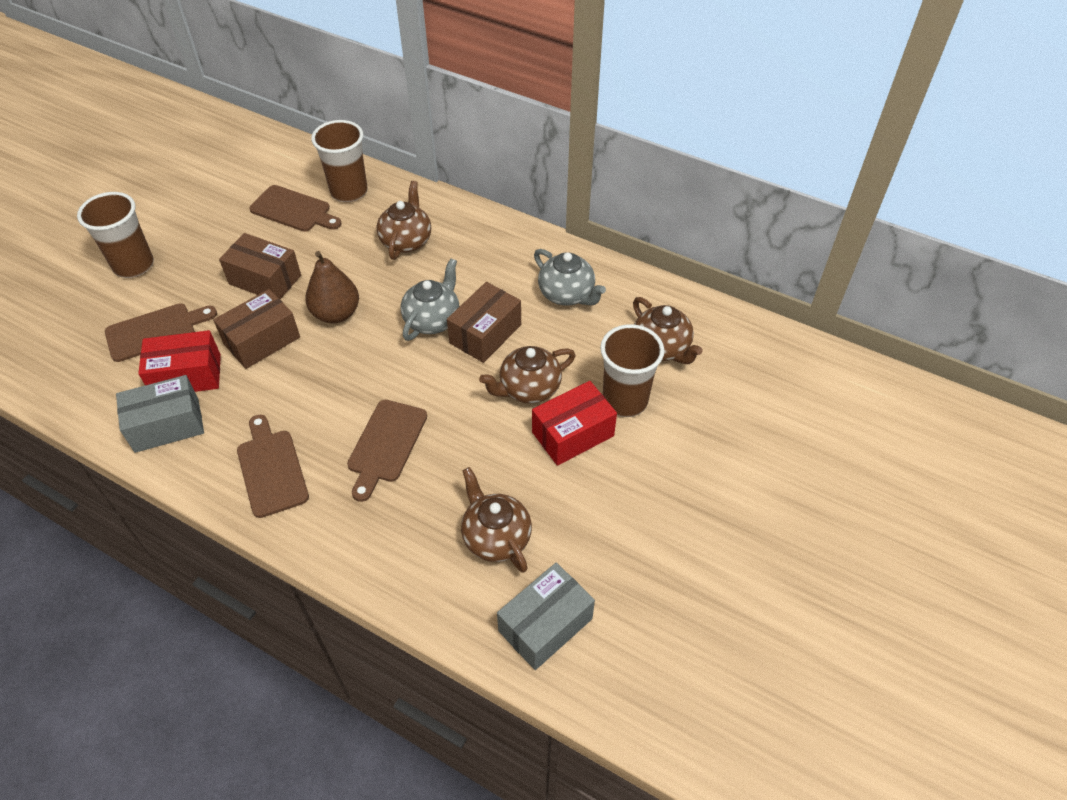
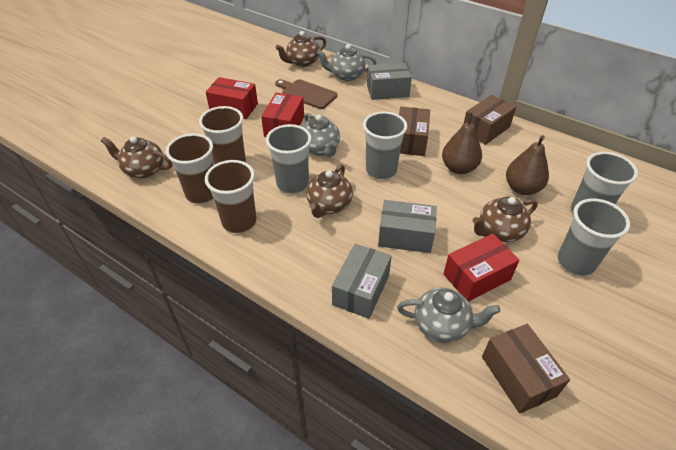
brown cutting board: [105,303,217,362] [237,415,309,518] [249,185,341,232] [347,400,427,502] = 4 -> [275,79,337,109] = 1
brown pear: [305,251,359,323] = 1 -> [442,112,482,174] [506,135,549,195] = 2
grey box: [116,375,204,453] [497,562,595,670] = 2 -> [332,244,392,319] [367,63,412,100] [378,200,437,253] = 3
grey cup: none = 0 -> [266,124,312,194] [363,111,407,179] [557,199,630,276] [571,152,638,215] = 4
grey teapot: [401,258,459,341] [534,249,606,306] = 2 -> [302,113,340,157] [316,44,377,81] [397,288,500,343] = 3
red box: [138,330,221,392] [532,381,617,466] = 2 -> [206,77,258,119] [261,93,304,137] [443,234,519,302] = 3

